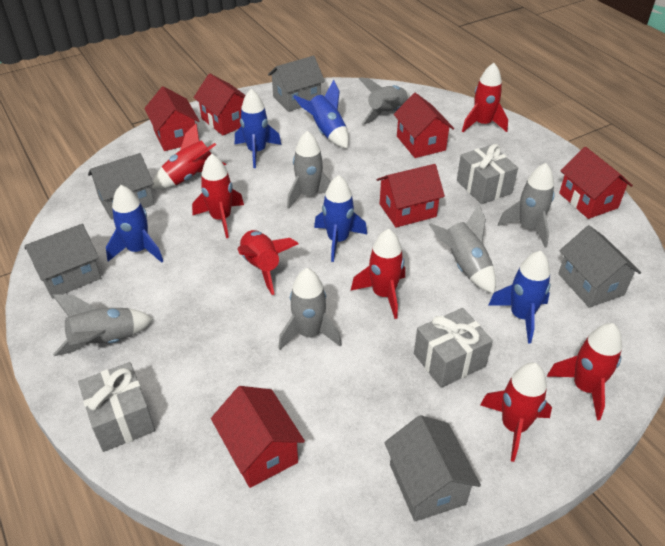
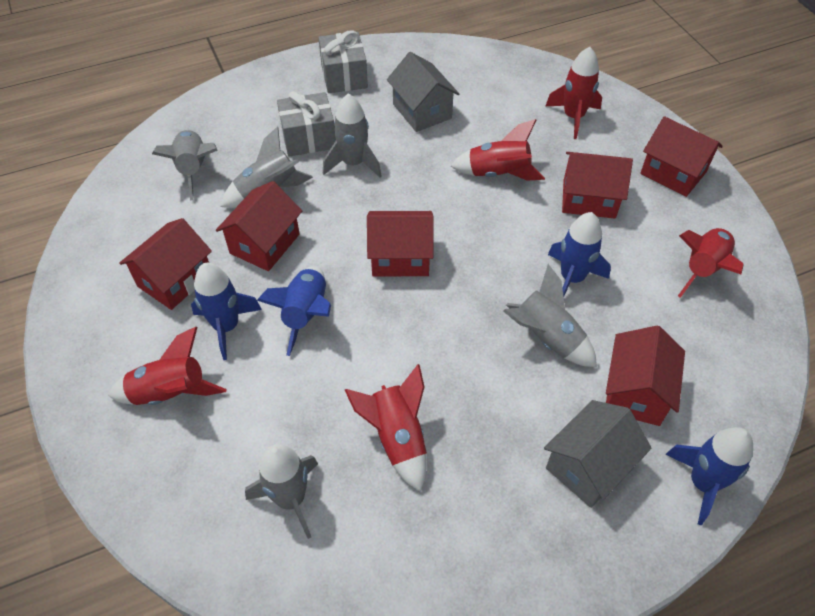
blue rocket: [106,185,163,263] [235,89,281,168] [293,80,349,148] [314,175,367,262] [488,251,551,343] = 5 -> [191,263,262,360] [257,266,331,356] [548,212,611,296] [665,427,753,526] = 4
grey gift: [78,362,155,452] [414,308,493,388] [457,144,518,204] = 3 -> [277,91,336,157] [318,30,368,93] = 2
grey house: [25,224,101,299] [88,153,154,220] [268,56,325,112] [384,415,481,521] [558,225,641,308] = 5 -> [387,52,459,132] [544,400,651,508] = 2
grey rocket: [52,294,154,356] [278,268,342,350] [287,131,331,209] [359,77,410,125] [429,204,496,294] [498,163,555,248] = 6 -> [152,130,218,200] [221,126,313,208] [245,444,318,539] [323,93,382,178] [503,264,597,367] = 5
red rocket: [152,124,226,189] [192,154,244,238] [238,230,298,295] [351,229,405,319] [462,63,508,132] [480,363,552,462] [547,323,622,420] = 7 -> [108,327,227,405] [345,364,427,492] [451,119,545,181] [546,47,602,139] [678,228,744,298] = 5

